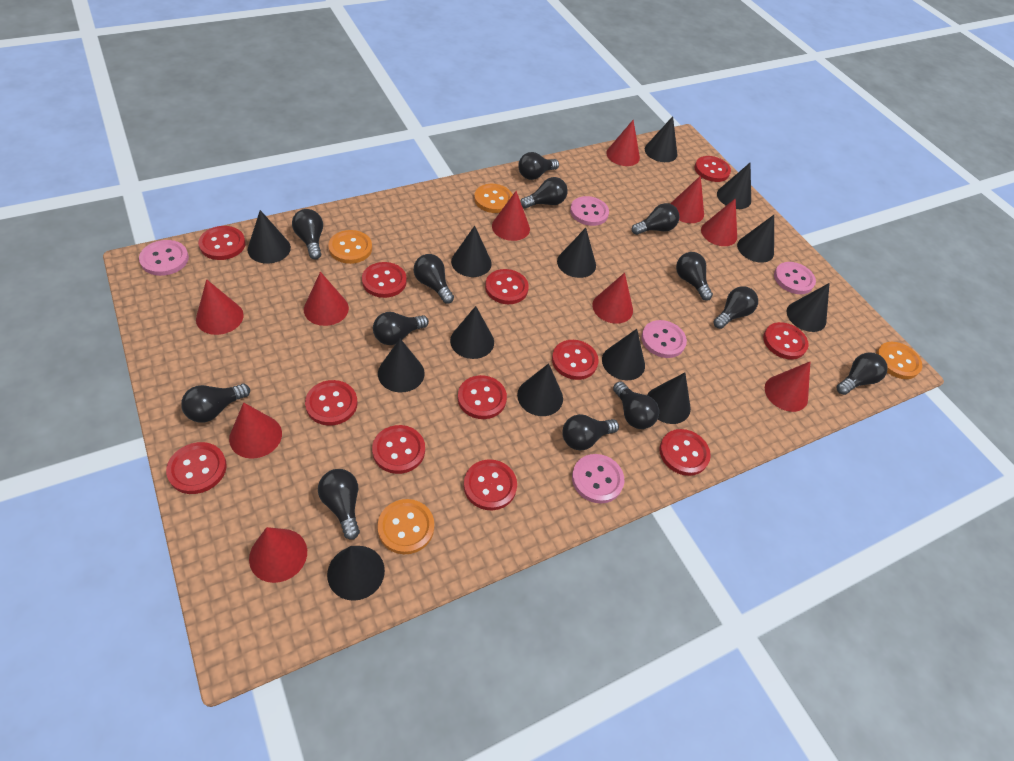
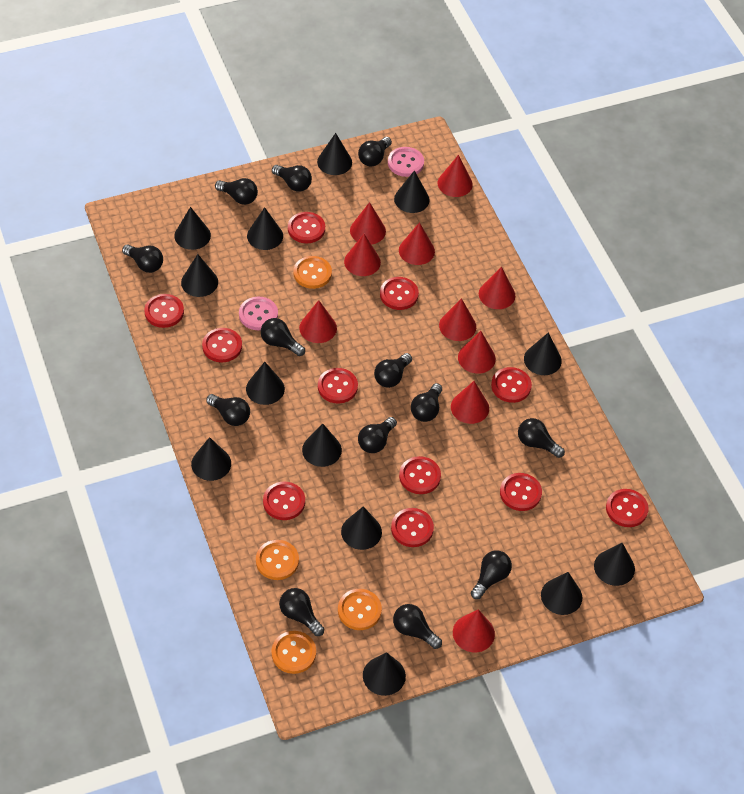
pink button: [139,240,189,276] [570,196,609,226] [572,454,624,503] [641,320,687,358] [774,262,816,294] = 5 -> [239,297,278,330] [388,147,424,177] = 2
red button: [166,442,227,494] [198,226,246,260] [305,380,357,426] [362,262,407,298] [372,425,425,474] [458,375,507,419] [464,459,517,510] [485,269,529,304] [552,340,598,380] [659,429,711,476] [695,156,731,182] [763,322,809,360] = 12 -> [144,294,184,328] [202,328,242,362] [263,482,305,520] [288,212,325,244] [318,368,358,403] [380,277,419,310] [391,508,434,547] [399,456,441,494] [491,367,532,403] [500,473,542,511] [606,489,649,527] = 11

